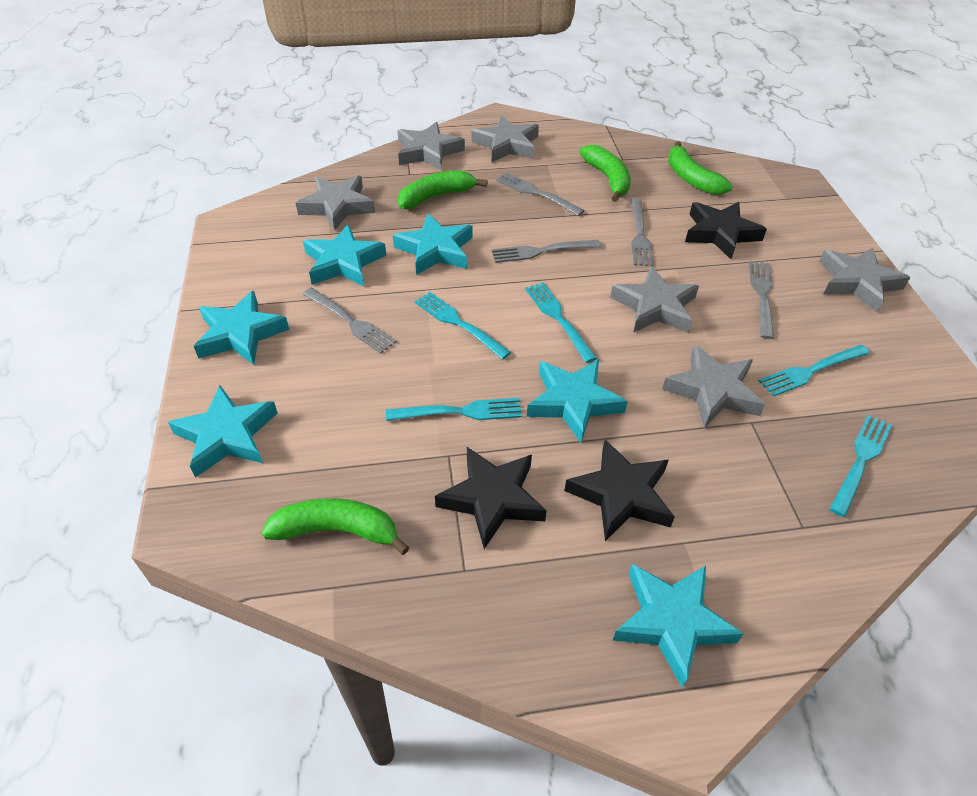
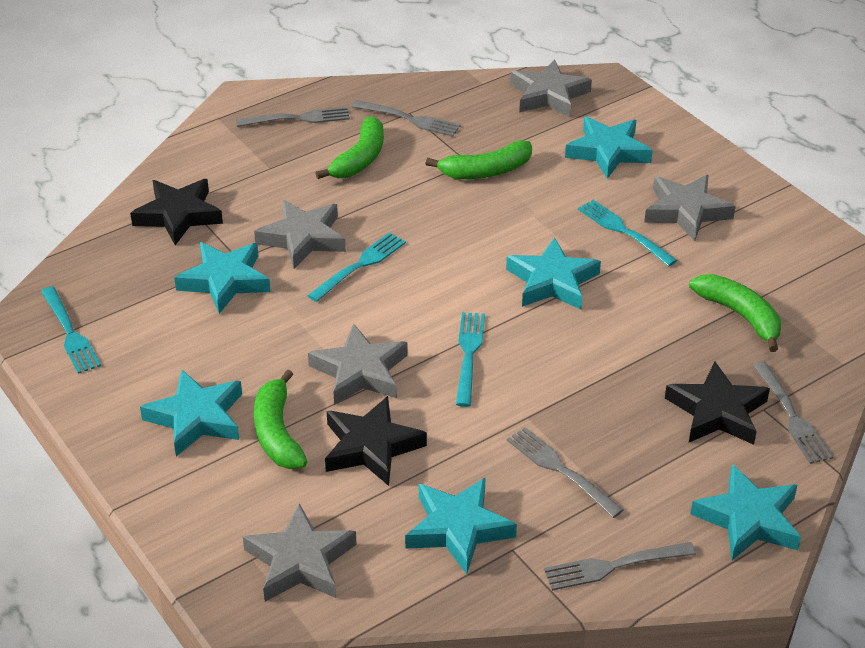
grey star: [296,175,375,230] [397,122,465,171] [472,115,539,162] [610,266,699,333] [662,345,765,428] [819,247,910,312] = 6 -> [243,503,357,602] [254,200,346,269] [308,323,408,405] [510,59,592,117] [644,175,736,241] = 5
turquoise fork: [386,398,522,421] [414,292,511,359] [525,282,597,363] [759,345,870,397] [830,414,892,517] = 5 -> [41,286,101,374] [307,232,406,302] [456,312,485,407] [578,200,677,266] = 4

